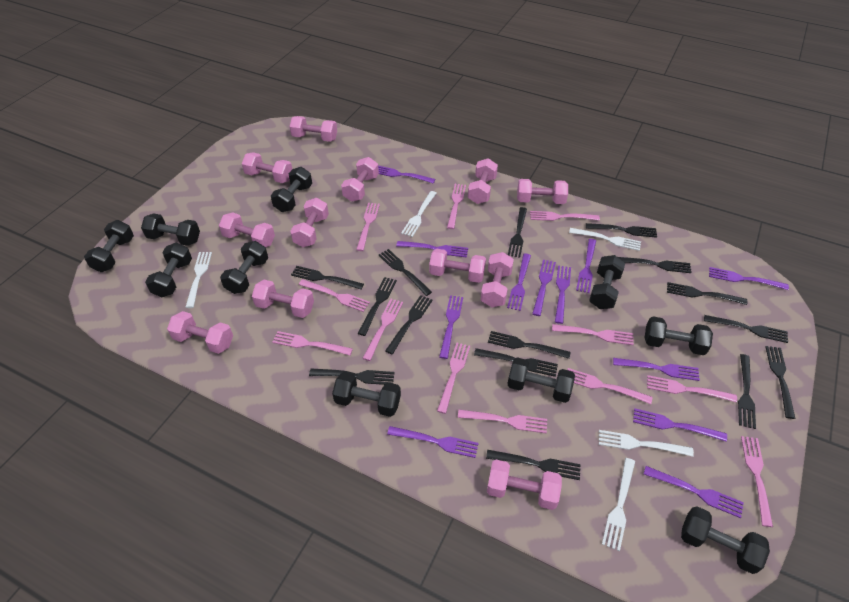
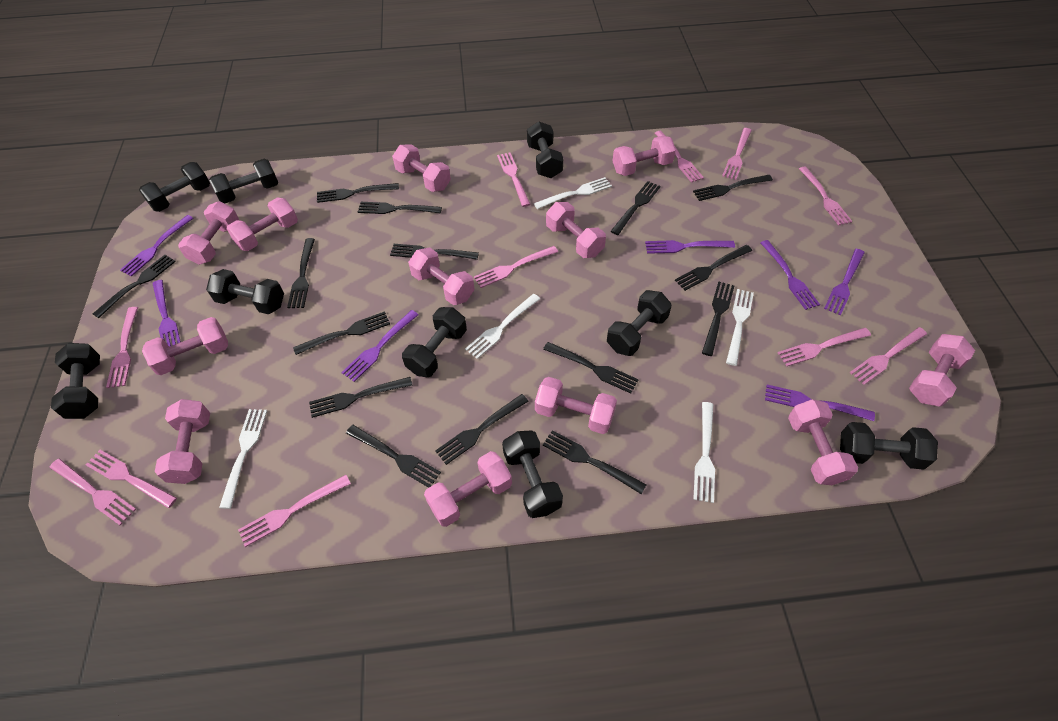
black dumbbell: [84,220,134,272] [141,213,200,246] [145,243,192,297] [220,241,268,294] [271,167,312,212] [332,372,401,417] [507,357,575,403] [589,255,625,309] [645,316,713,355] [681,506,770,574] = 10 -> [51,343,100,419] [139,162,210,212] [206,269,284,314] [210,159,278,204] [402,307,467,377] [502,430,563,518] [527,122,563,178] [607,290,672,356] [840,422,938,470] = 9
pink fork: [272,331,353,355] [299,279,370,312] [356,203,380,251] [362,299,403,361] [437,343,470,414] [447,184,466,229] [458,410,547,434] [530,211,600,221] [552,324,634,345] [567,368,653,404] [647,375,737,403] [741,436,773,527] = 12 -> [49,458,136,526] [85,450,177,508] [106,307,138,388] [238,475,351,547] [474,246,558,288] [497,152,531,207] [654,131,704,183] [722,128,752,180] [778,328,871,366] [799,166,852,226] [850,327,927,385] = 11
purple fork: [378,166,435,184] [387,426,479,458] [396,241,468,258] [439,295,463,359] [507,254,531,311] [532,260,556,316] [555,265,571,324] [576,239,596,293] [613,358,700,381] [633,408,727,442] [644,466,744,518] [709,267,789,290] = 12 -> [120,215,194,277] [152,280,181,347] [341,310,418,382] [645,240,735,254] [761,240,820,310] [765,385,875,421] [824,249,865,315] = 7

